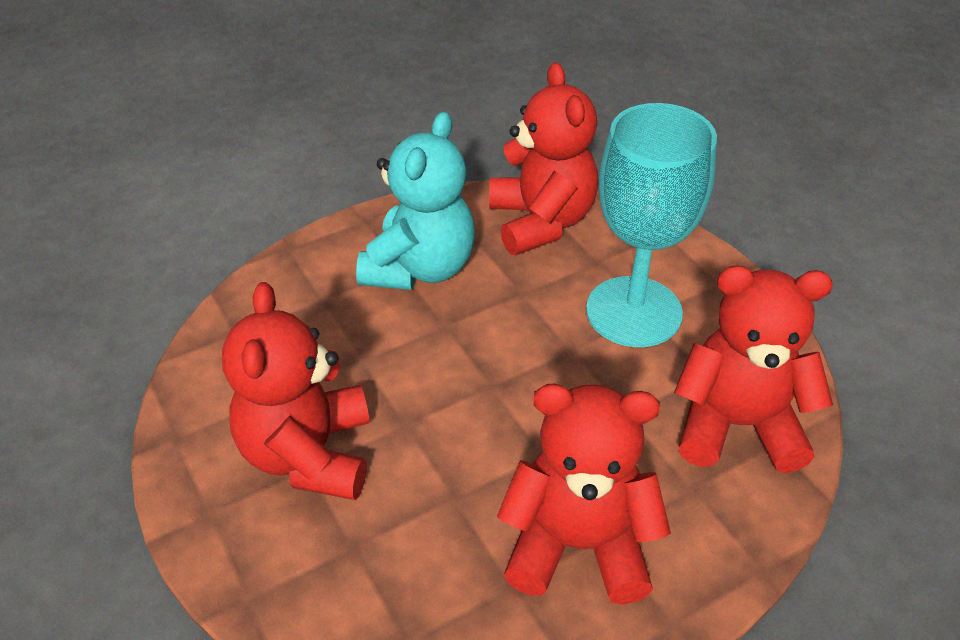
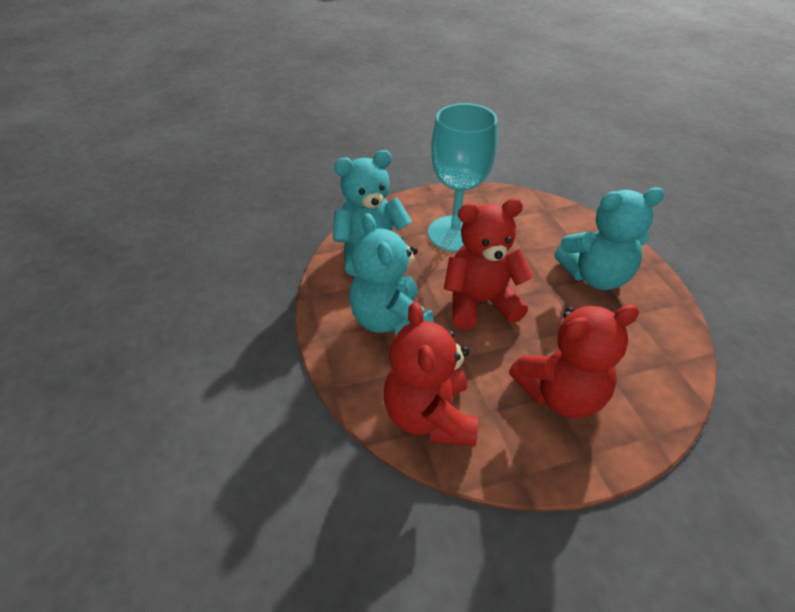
red teddy bear: [222,282,370,500] [489,62,599,255] [497,384,671,605] [674,266,833,473] = 4 -> [384,302,478,446] [444,198,533,330] [509,304,640,419] = 3
turquoise teddy bear: [356,111,475,290] = 1 -> [333,150,412,276] [349,213,434,336] [554,188,664,290] = 3

